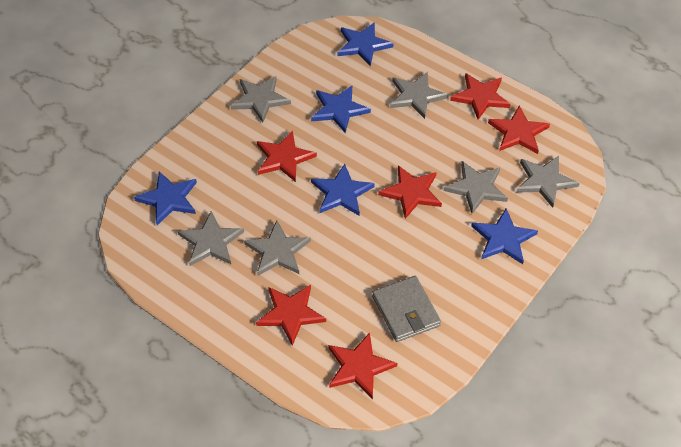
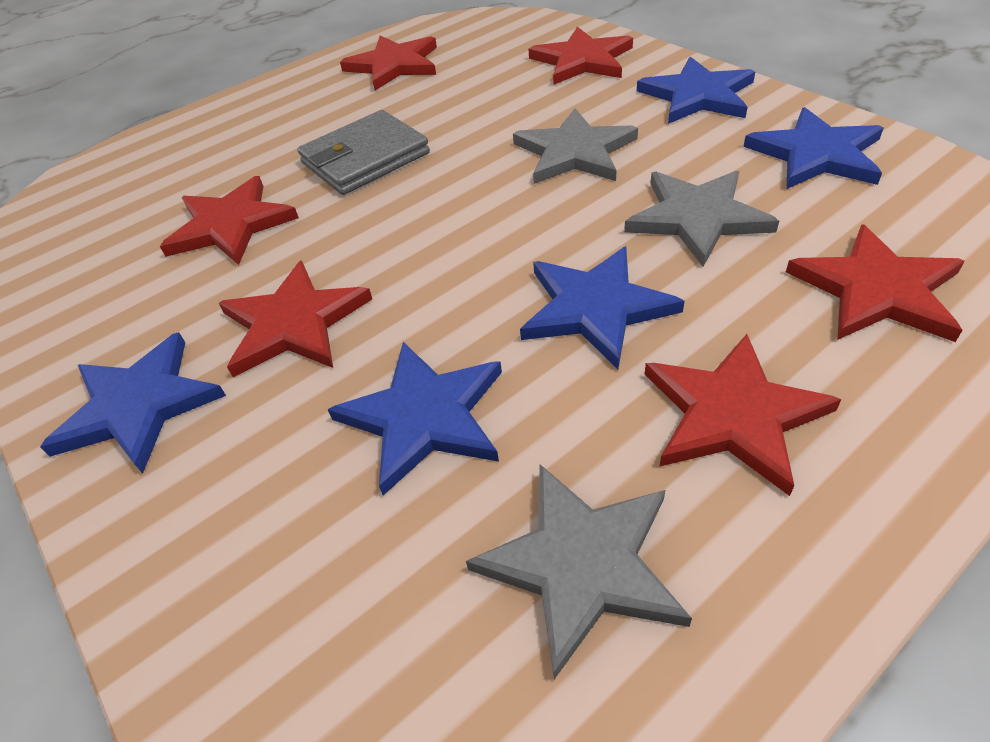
grey star: [178,211,244,266] [231,76,291,123] [244,221,311,276] [390,72,448,119] [444,161,508,214] [516,156,580,208] = 6 -> [466,464,692,679] [513,108,638,184] [624,170,779,267] = 3

